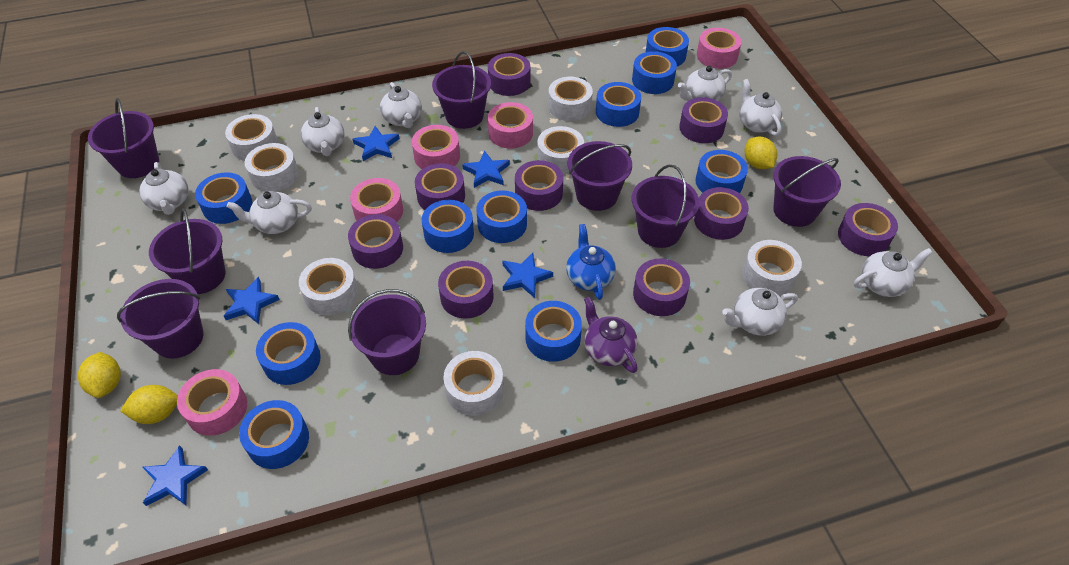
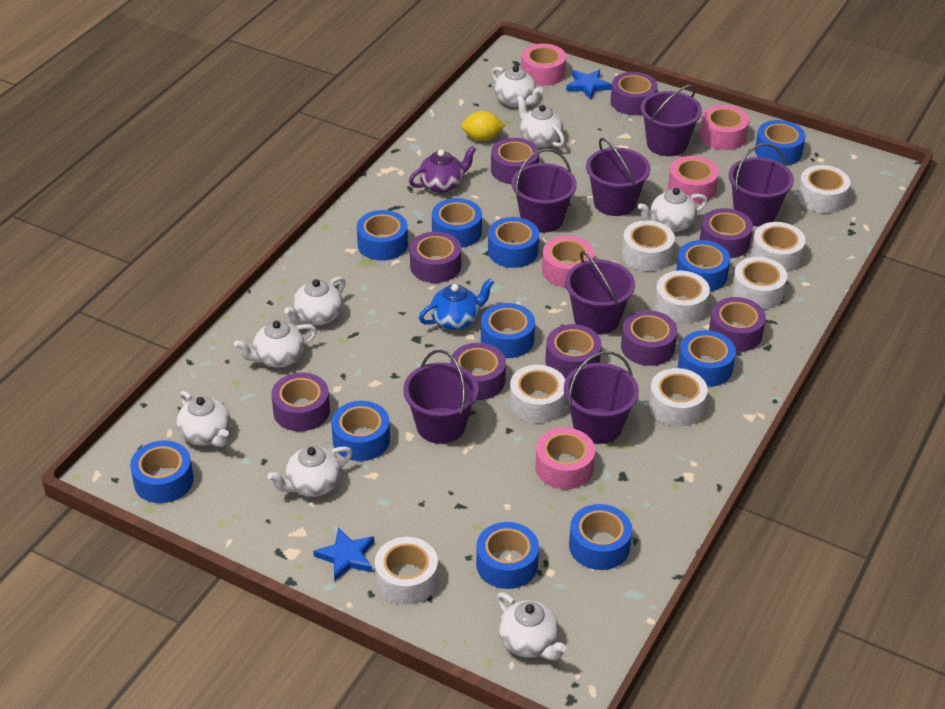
blue star: [142,446,208,506] [224,277,280,324] [353,126,400,161] [462,151,510,188] [502,253,553,298] = 5 -> [313,527,374,581] [566,70,612,100] = 2
blue tape: [195,172,252,224] [239,400,309,469] [256,322,321,385] [422,200,474,253] [477,190,527,243] [525,301,582,362] [596,82,641,127] [632,51,677,94] [646,27,689,66] [695,150,748,193] = 10 -> [130,441,194,503] [331,401,390,461] [357,210,408,261] [432,198,482,248] [476,522,539,589] [481,303,535,358] [488,217,539,268] [569,504,632,570] [676,240,730,291] [678,330,736,387] [755,120,805,166] = 11
purple bucket: [88,98,159,178] [117,279,203,359] [149,208,226,294] [348,289,426,375] [432,51,491,129] [568,141,632,211] [632,165,699,248] [773,156,841,227] = 8 -> [403,350,479,444] [512,149,577,233] [564,351,639,444] [565,251,635,335] [586,138,650,216] [640,84,702,156] [729,143,794,226] = 7
white tape: [225,114,278,161] [245,143,299,192] [299,258,358,316] [443,351,504,416] [537,126,584,174] [548,77,593,121] [743,240,802,295] = 7 -> [375,537,438,605] [509,365,566,423] [622,220,675,271] [649,368,708,427] [654,271,710,324] [732,257,787,309] [751,222,806,272] [798,165,850,213] = 8
yellow lemon: [78,352,121,398] [120,385,178,424] [745,137,777,169] = 3 -> [462,111,505,141] = 1

